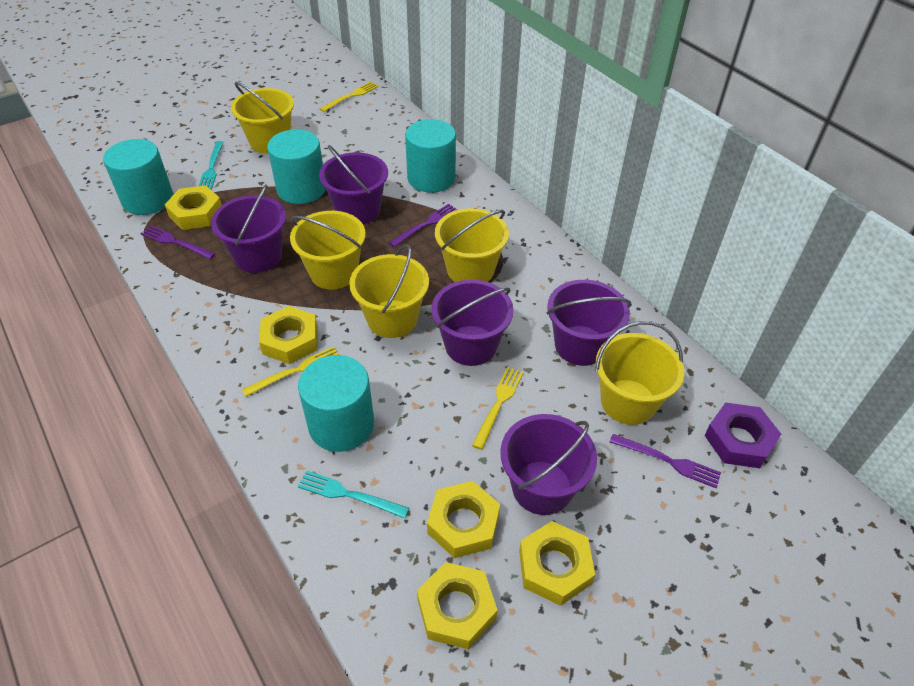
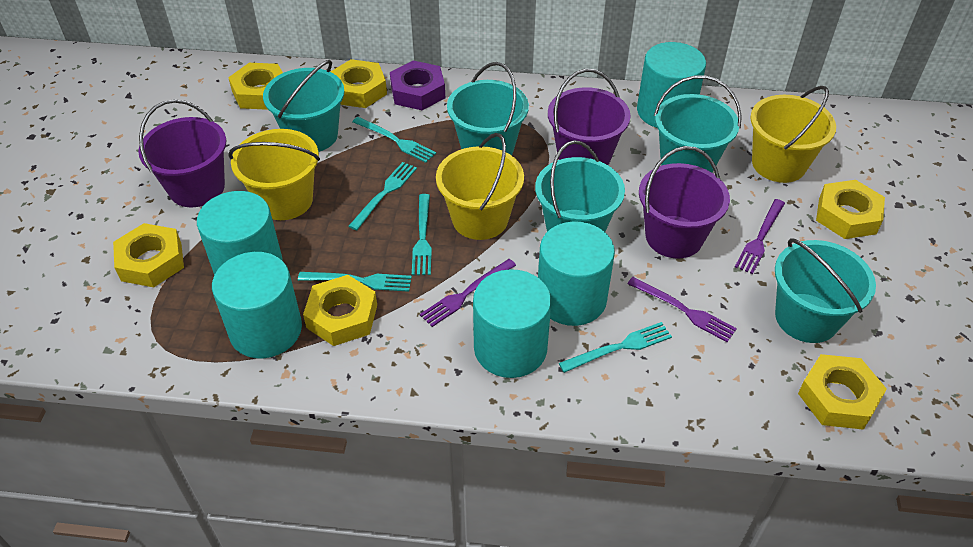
purple bucket: [211,185,286,273] [319,145,388,224] [431,280,514,366] [500,414,597,515] [547,280,632,366] = 5 -> [138,99,226,207] [548,69,631,165] [639,146,730,258] = 3
turquoise bucket: none = 0 -> [263,60,344,152] [447,62,529,155] [535,140,625,232] [654,75,742,172] [775,238,876,343] = 5
turquoise cylinder: [103,139,173,215] [267,129,326,204] [298,355,374,452] [405,119,456,193] = 4 -> [197,191,283,275] [212,252,302,359] [473,269,551,378] [538,222,615,326] [637,42,706,128] = 5
turquoise fork: [199,141,224,190] [298,471,409,518] = 2 -> [298,272,412,292] [348,162,417,231] [352,117,436,163] [412,194,432,275] [559,322,672,373] = 5
yellow bucket: [231,82,294,154] [290,211,366,290] [349,244,429,338] [435,208,509,282] [595,321,684,425] = 5 -> [228,129,320,220] [436,133,524,240] [750,86,836,183] = 3
yellow fork: [242,346,339,397] [320,82,379,112] [472,367,524,450] = 3 -> none = 0
yellow nut: [165,185,222,230] [259,306,318,364] [417,562,497,649] [427,481,500,558] [519,521,595,606] = 5 -> [113,223,184,287] [228,63,283,110] [303,275,377,346] [331,59,387,108] [798,354,887,430] [816,180,885,239] = 6

